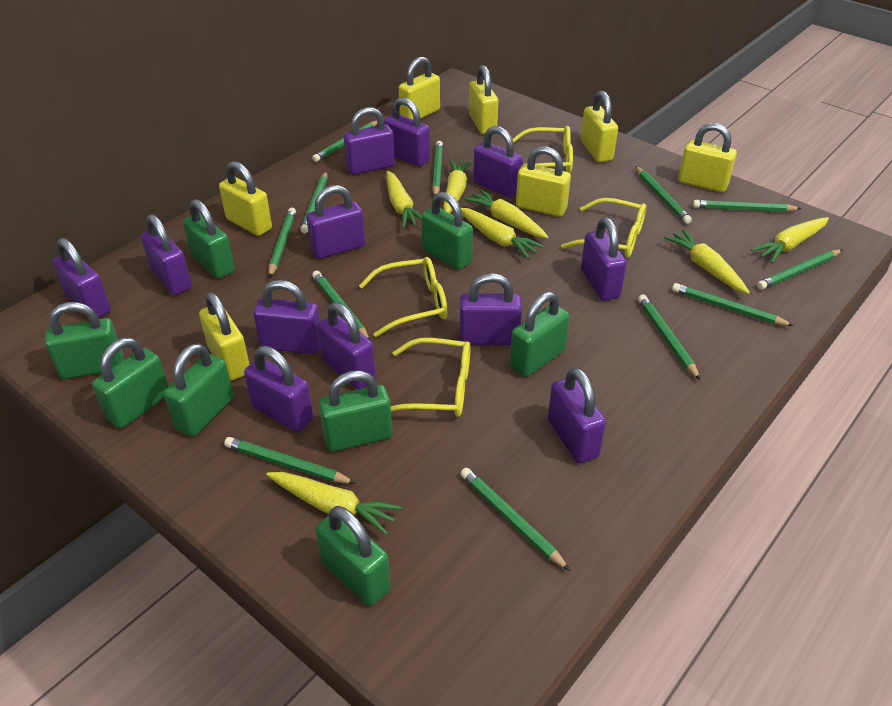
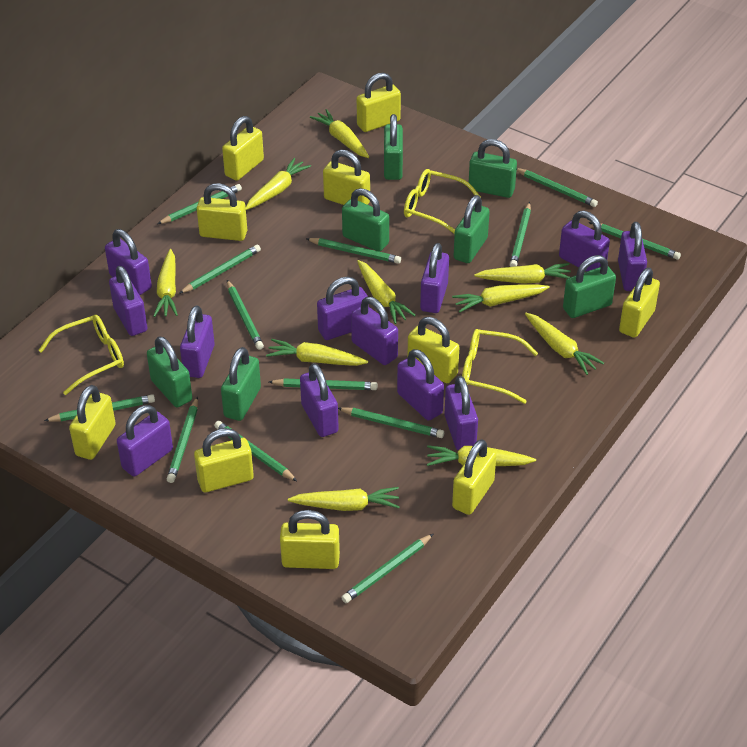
green padlock: [45,302,124,379] [92,337,169,428] [164,343,234,437] [183,199,235,279] [316,506,391,606] [319,370,392,452] [421,192,473,270] [510,292,570,377] = 8 -> [147,336,192,408] [221,347,261,421] [342,188,389,252] [384,114,403,180] [454,195,490,263] [469,139,517,198] [563,255,616,318] = 7
green pencil: [224,437,356,484] [269,208,296,278] [300,171,327,233] [312,121,377,162] [312,271,370,340] [432,141,443,196] [460,468,570,571] [635,166,692,224] [638,294,700,380] [672,283,794,326] [693,200,802,212] [757,249,842,290] = 12 -> [44,394,155,421] [157,184,242,224] [167,396,198,483] [179,244,261,294] [214,421,297,481] [227,280,264,350] [269,378,377,390] [306,238,401,264] [338,407,444,438] [341,534,433,603] [510,202,531,267] [516,168,598,207] [589,222,681,260] = 13
yellow carrot: [266,472,402,535] [387,171,421,228] [443,159,473,213] [461,208,544,259] [464,189,548,238] [664,229,750,294] [751,217,829,263] = 7 -> [154,249,178,317] [246,158,311,210] [266,339,368,366] [288,487,400,511] [310,109,369,158] [357,260,416,324] [427,445,536,466] [452,284,550,313] [474,263,571,284] [525,313,604,375] = 10
yellow glasses: [359,257,447,337] [391,338,471,417] [512,126,573,173] [561,198,646,258] = 4 -> [38,315,124,395] [404,169,481,234] [462,329,538,404] = 3
yellow padlock: [199,292,250,381] [219,161,272,236] [399,56,440,119] [469,65,499,134] [516,146,571,217] [581,91,618,162] [678,123,737,192] = 7 -> [69,385,116,460] [194,428,254,493] [197,183,247,241] [222,116,264,181] [280,510,340,569] [323,150,370,205] [356,73,401,132] [407,317,459,383] [452,439,497,515] [619,268,660,338] = 10

